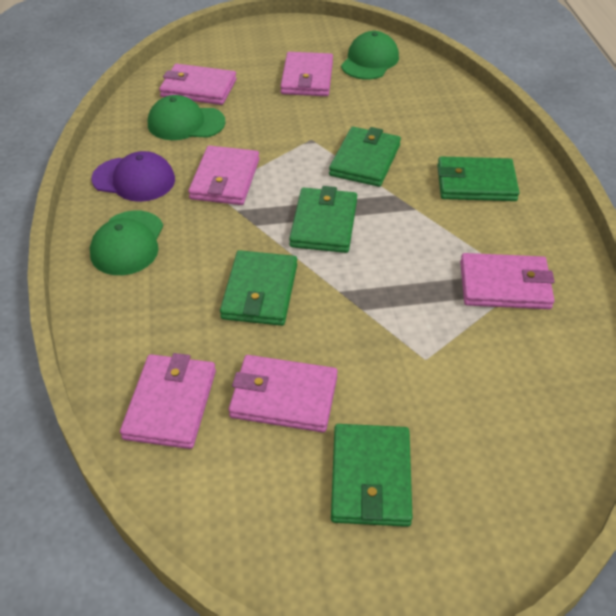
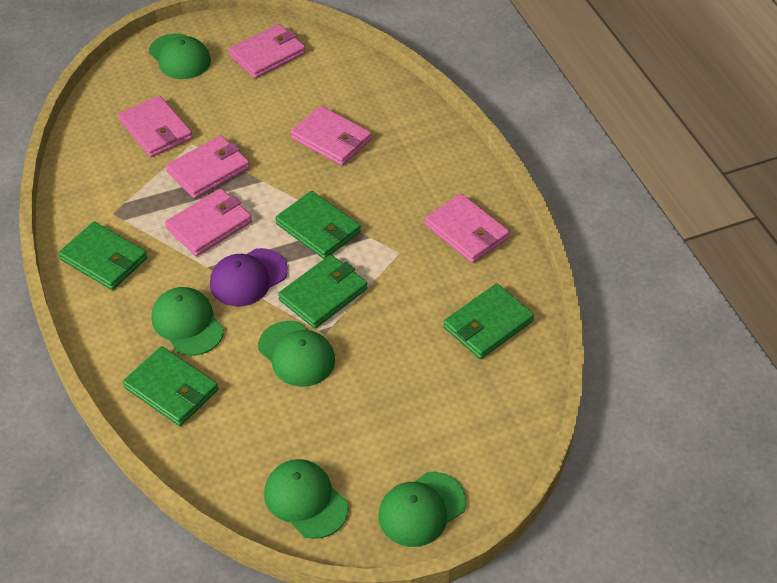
green cap: [90,210,163,275] [148,95,225,140] [341,31,399,80] = 3 -> [149,33,211,79] [151,287,224,356] [258,321,335,387] [264,459,349,539] [378,472,466,547] = 5

